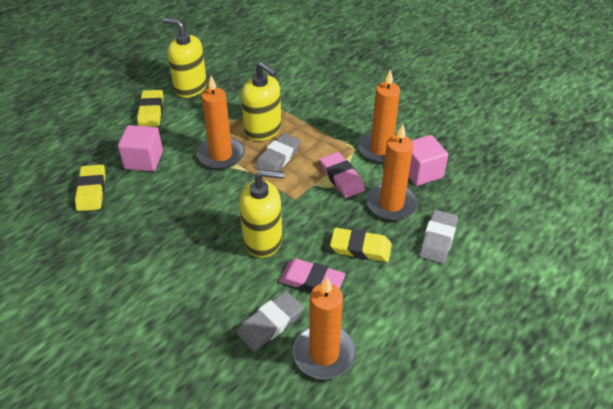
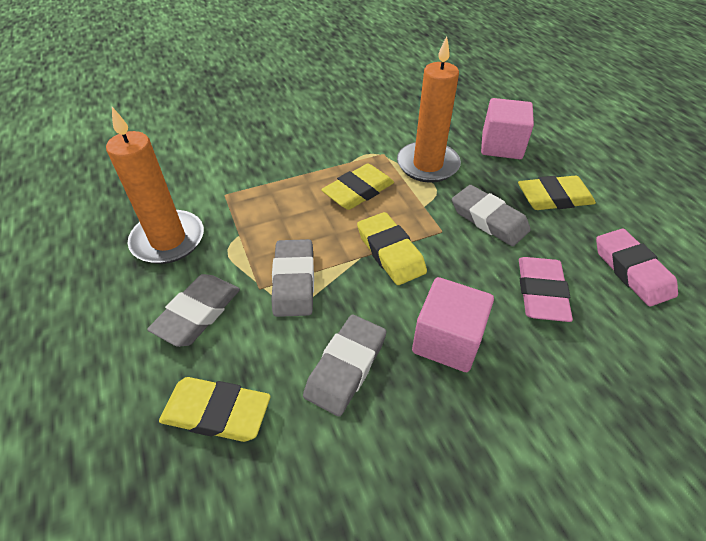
grey eraser: [237,291,304,351] [255,133,301,171] [419,210,458,264] = 3 -> [147,274,240,347] [271,239,314,317] [303,315,387,416] [452,185,531,246] = 4
orange candle: [197,76,245,169] [293,277,356,379] [358,69,400,163] [366,124,418,221] = 4 -> [106,107,204,264] [397,36,461,183] = 2
yellow eraser: [75,165,106,211] [137,90,163,127] [330,228,392,262] = 3 -> [159,377,271,442] [321,164,394,210] [357,212,427,285] [518,176,596,210] = 4
yellow soap dispenser: [162,18,207,98] [239,169,285,258] [241,62,281,141] = 3 -> none = 0

